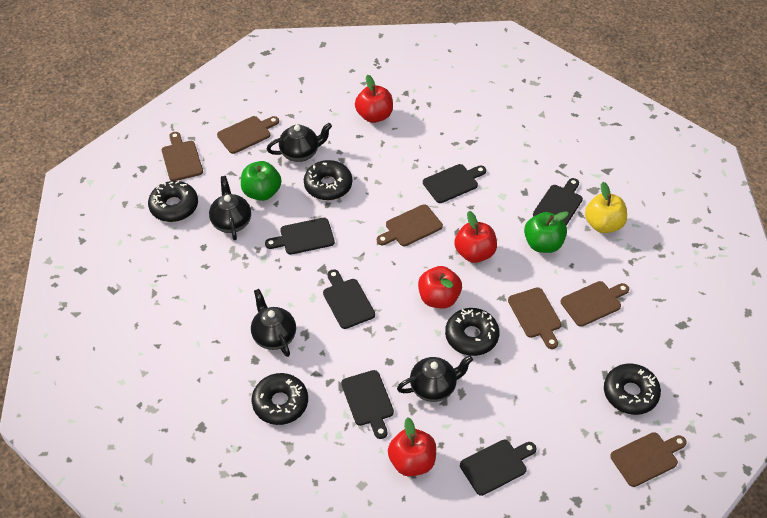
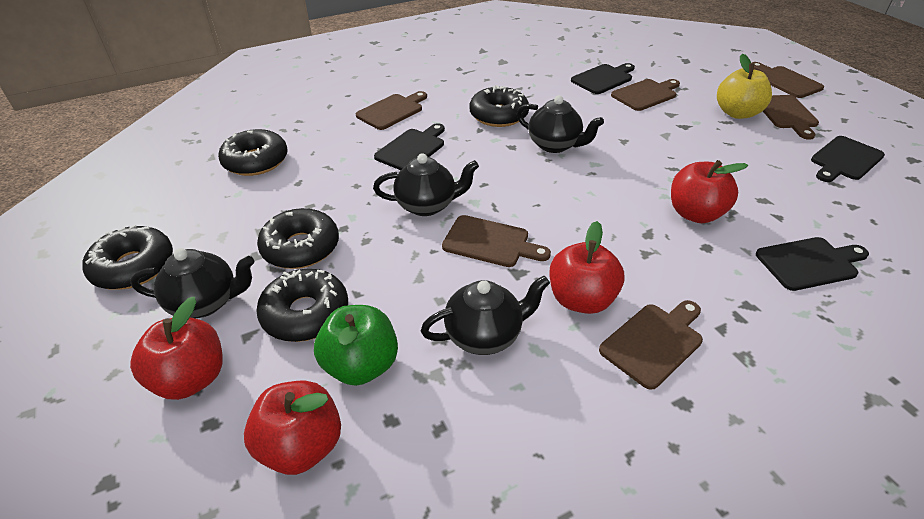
black cutting board: [265,218,335,255] [323,269,375,329] [341,370,394,439] [423,164,486,203] [460,440,536,496] [533,178,583,226] = 6 -> [374,123,445,170] [571,63,635,94] [756,237,869,291] [811,136,885,182] = 4
green apple: [241,161,281,201] [524,211,569,253] = 2 -> [314,305,398,386] = 1

